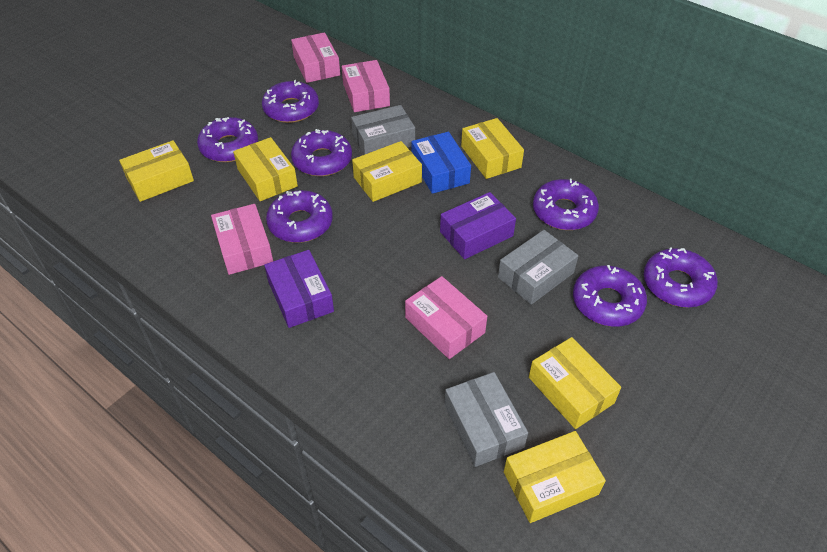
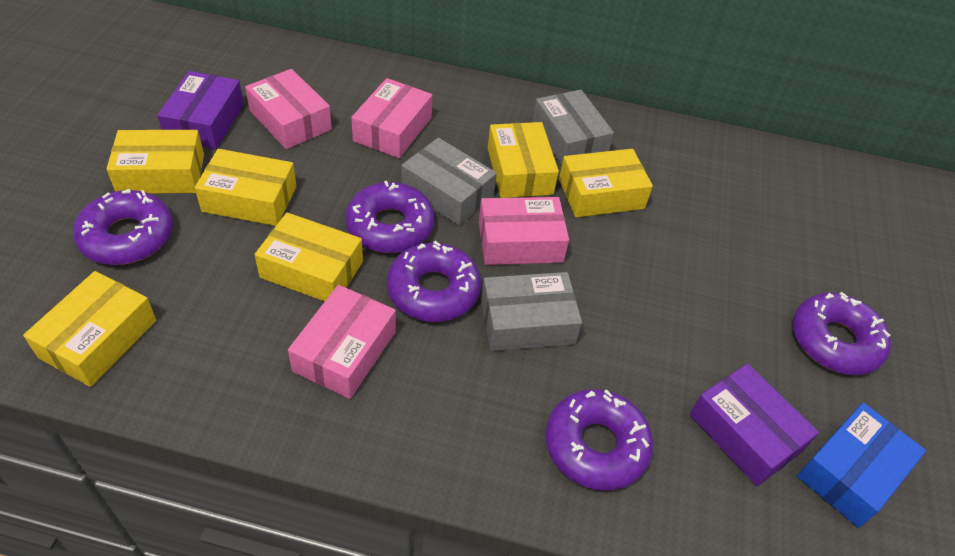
purple donut: [197,117,258,162] [262,80,319,123] [266,190,333,243] [291,129,352,176] [533,179,599,230] [573,265,647,327] [644,247,718,307] = 7 -> [73,189,173,265] [345,181,434,253] [387,241,481,322] [545,389,653,490] [793,292,891,375] = 5

